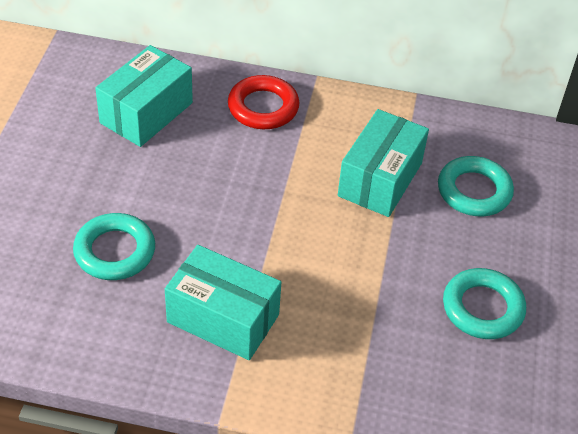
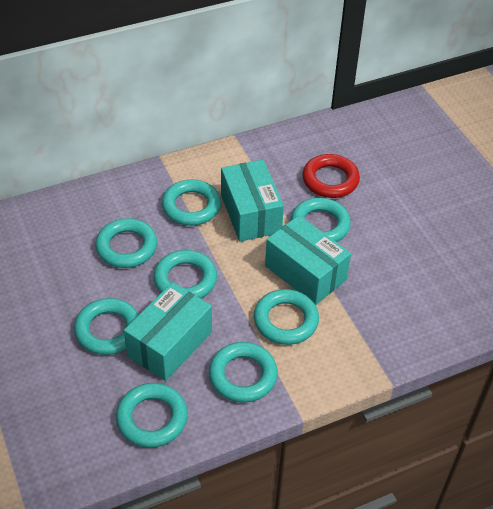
turquoise ring: [73,213,155,280] [438,156,514,216] [443,268,526,339] = 3 -> [74,298,139,355] [95,218,157,268] [116,383,188,448] [154,250,217,299] [162,179,221,226] [209,342,278,403] [254,289,319,345] [291,198,351,242] = 8

